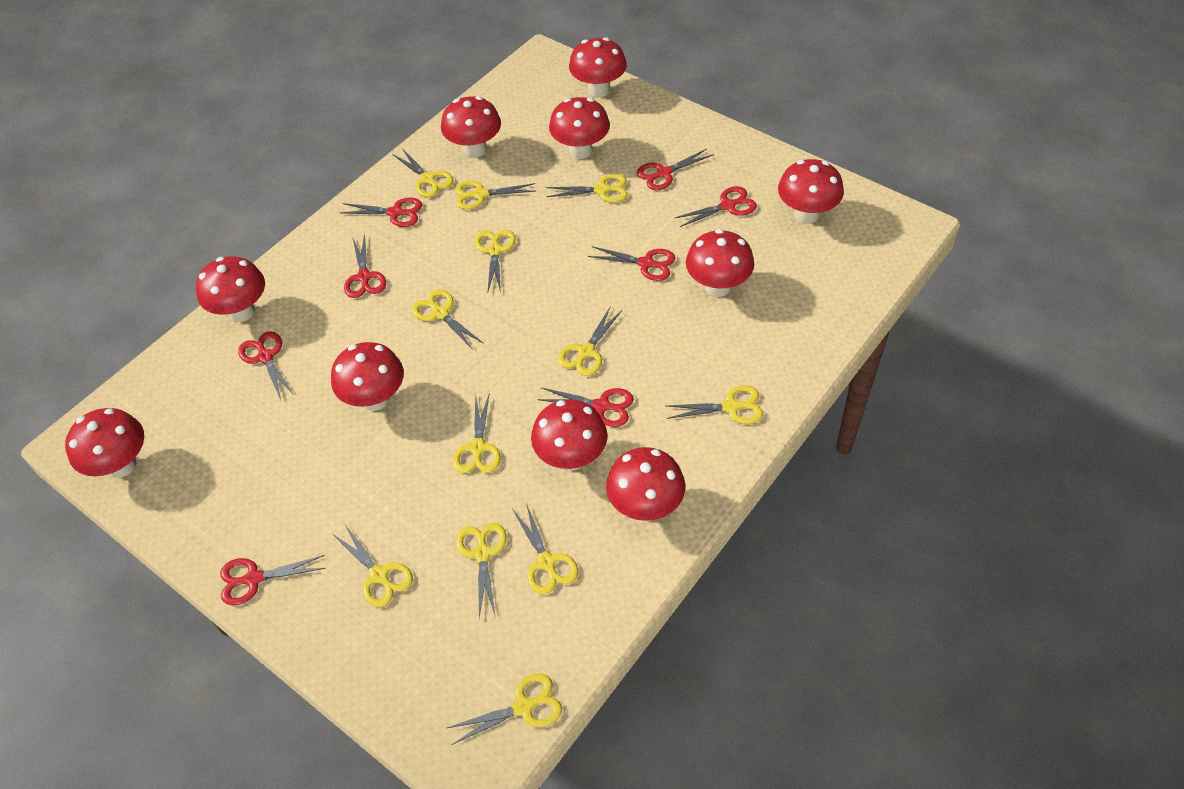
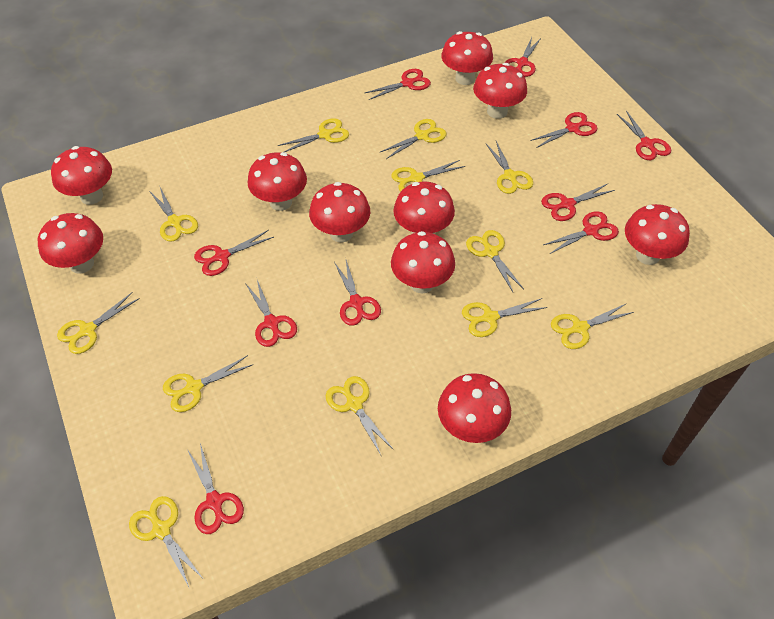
red scissors: [220,555,326,605] [238,331,294,400] [340,197,422,227] [344,233,386,298] [537,387,634,427] [588,246,675,281] [637,149,714,191] [675,186,757,227] = 8 -> [187,443,244,534] [194,230,274,276] [245,280,297,347] [334,260,381,326] [365,69,431,100] [505,37,541,77] [530,112,598,148] [541,184,615,221] [543,211,619,254] [617,111,671,160] = 10

